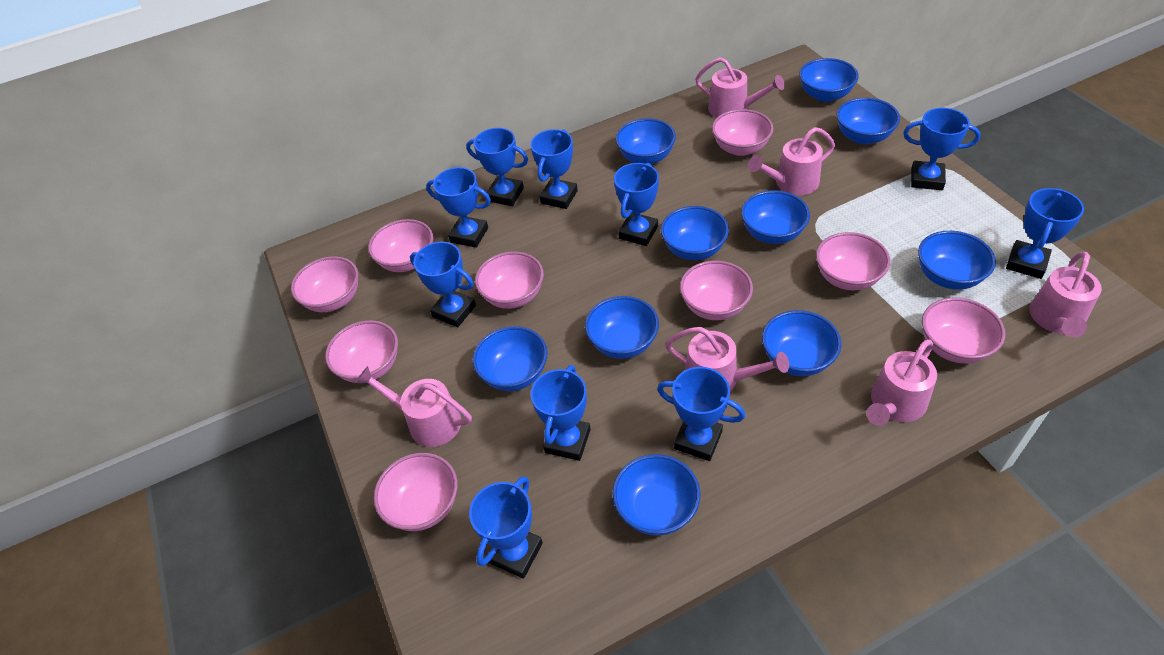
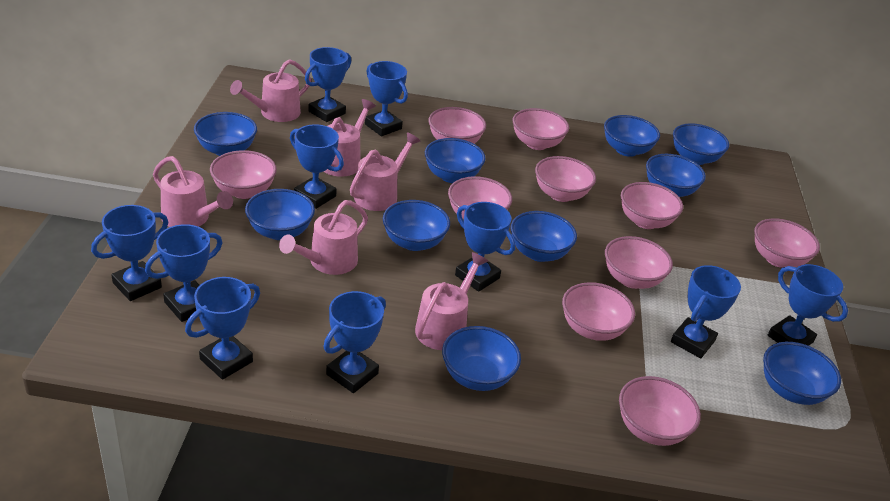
pink bowl: [291,256,359,312] [325,320,398,383] [368,219,433,272] [374,453,458,531] [475,251,544,309] [680,261,753,320] [712,109,773,156] [816,232,890,290] [922,297,1005,364] = 9 -> [210,150,277,199] [428,107,486,144] [448,176,512,219] [513,108,569,150] [535,156,596,202] [562,282,635,341] [605,236,673,289] [619,376,701,446] [621,182,683,229] [754,218,820,268] = 10

